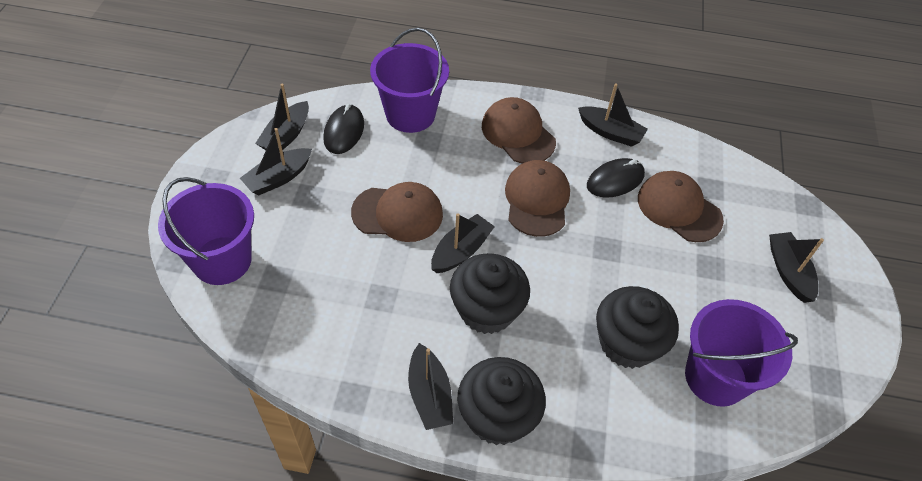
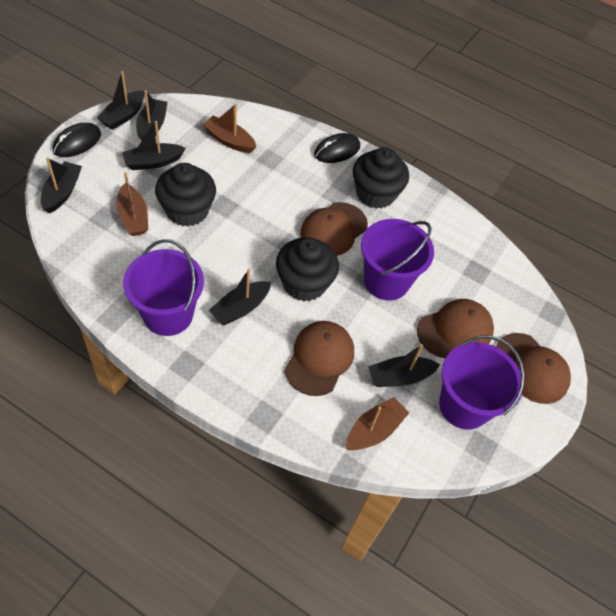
brown boat: none = 0 -> [116,172,148,236] [203,104,256,153] [346,397,409,450] = 3

